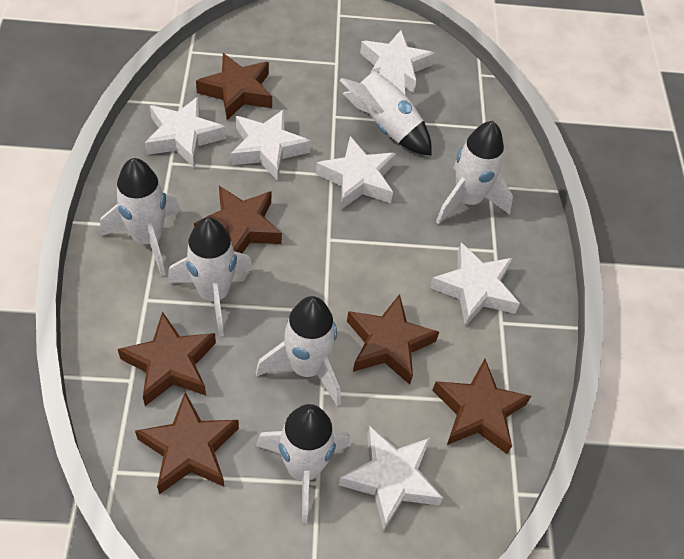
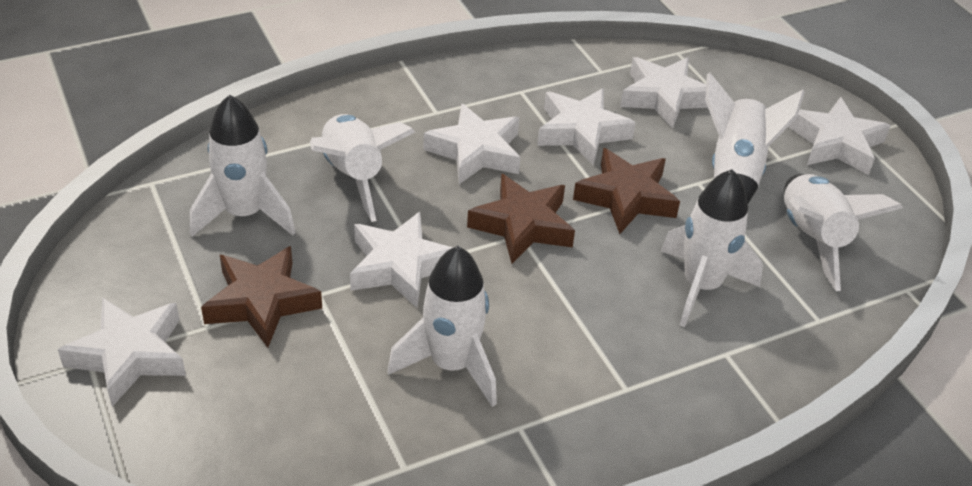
brown star: [118,311,216,406] [135,392,239,494] [194,186,282,253] [196,53,272,120] [347,294,439,385] [432,359,531,454] = 6 -> [201,246,322,348] [467,173,575,264] [573,148,680,234] = 3

